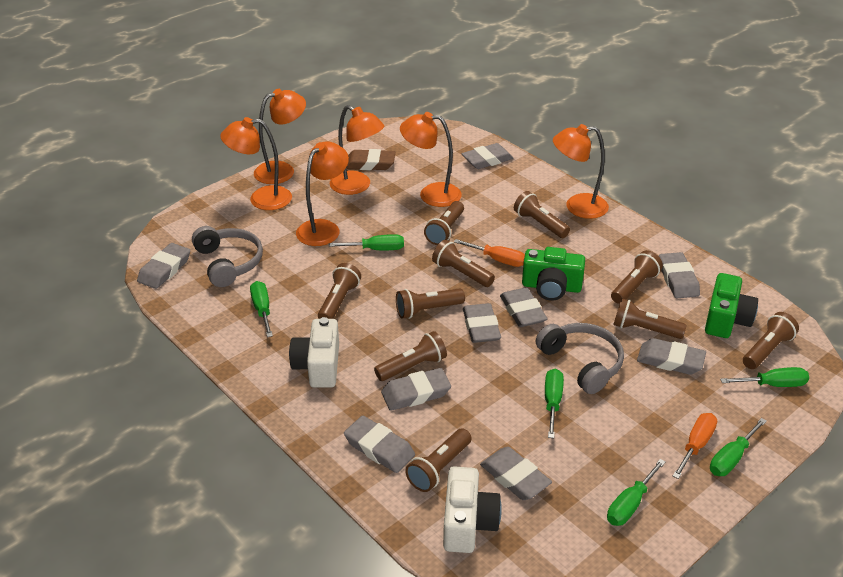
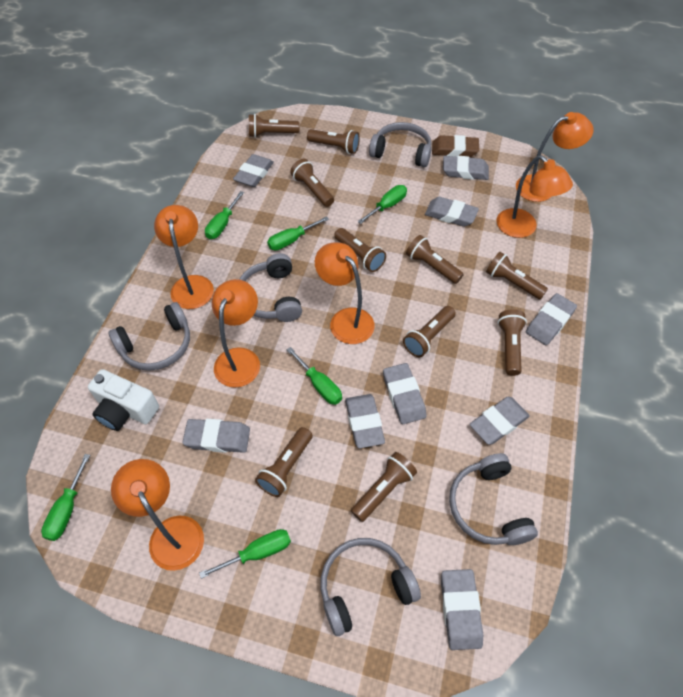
green camera: [522,247,585,301] [705,273,758,338] = 2 -> none = 0
grey headphones: [192,226,263,287] [536,323,624,394] = 2 -> [109,302,190,371] [239,253,302,322] [320,538,421,636] [369,122,432,167] [449,453,538,545] = 5
orange screwdriver: [454,239,525,267] [673,413,717,479] = 2 -> none = 0
white camera: [289,317,339,388] [443,466,502,553] = 2 -> [88,369,159,431] = 1

